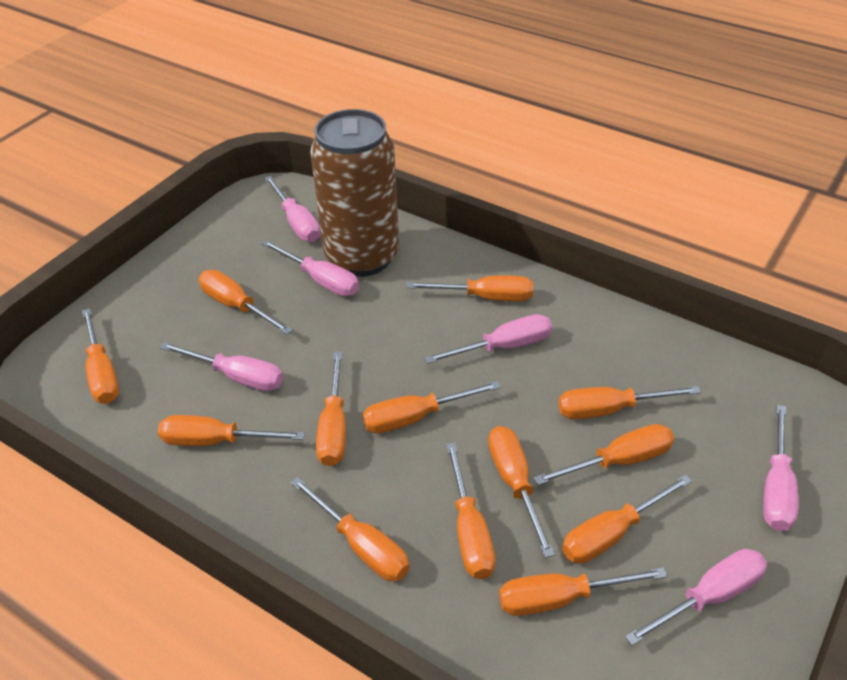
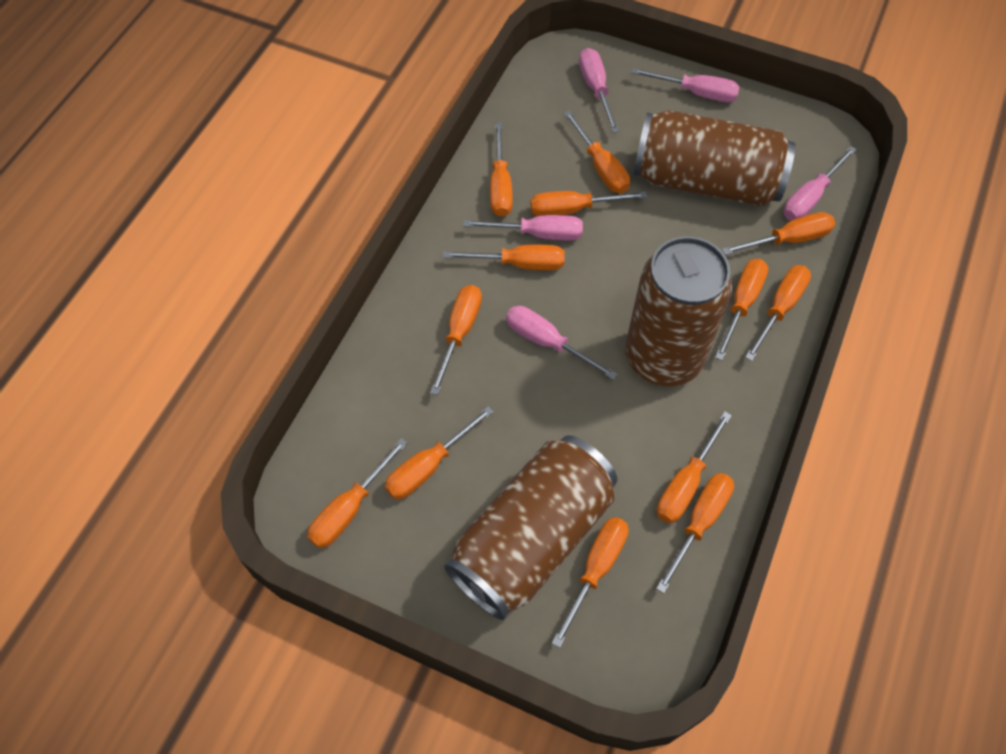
brown can: [310,109,399,277] = 1 -> [444,435,618,620] [625,236,732,386] [633,110,795,207] = 3
pink screwdriver: [160,342,283,391] [262,240,359,296] [265,176,320,242] [425,314,552,364] [625,549,767,645] [763,405,798,531] = 6 -> [464,215,583,241] [506,306,618,380] [579,48,619,133] [631,68,740,102] [783,146,857,221] = 5

